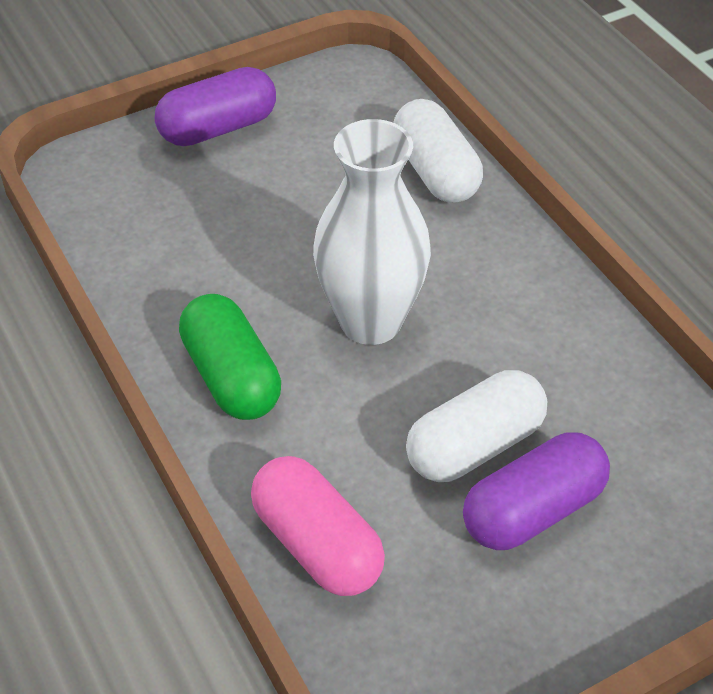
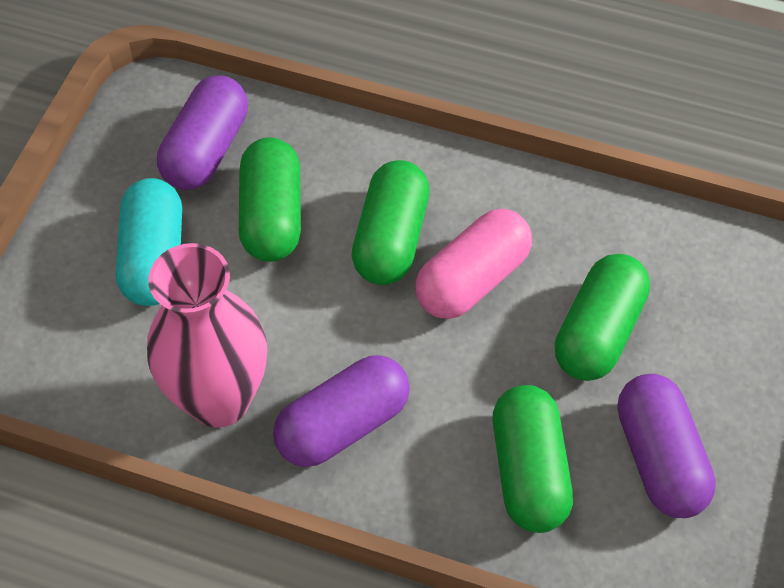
green capsule: [179,294,281,420] = 1 -> [239,137,301,262] [352,160,430,285] [493,385,573,533] [555,254,650,381] = 4
pink vase: none = 0 -> [147,243,267,428] = 1
purple capsule: [155,67,276,146] [463,432,610,550] = 2 -> [157,76,248,190] [273,355,410,467] [618,374,716,518] = 3
turquoise capsule: none = 0 -> [116,178,182,306] = 1
white capsule: [393,99,483,203] [406,370,547,482] = 2 -> none = 0
white vase: [313,119,431,345] = 1 -> none = 0

